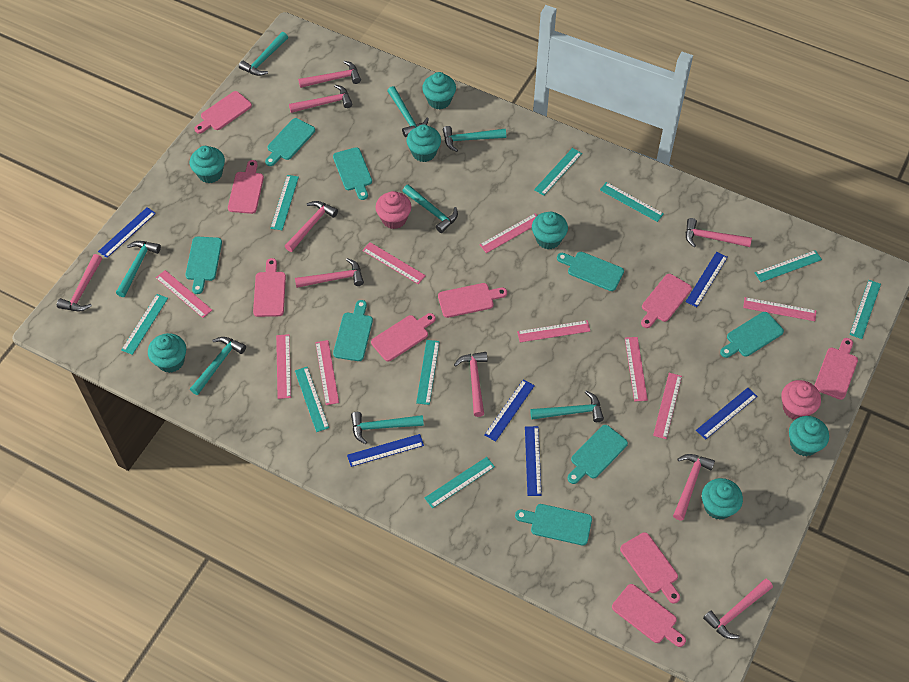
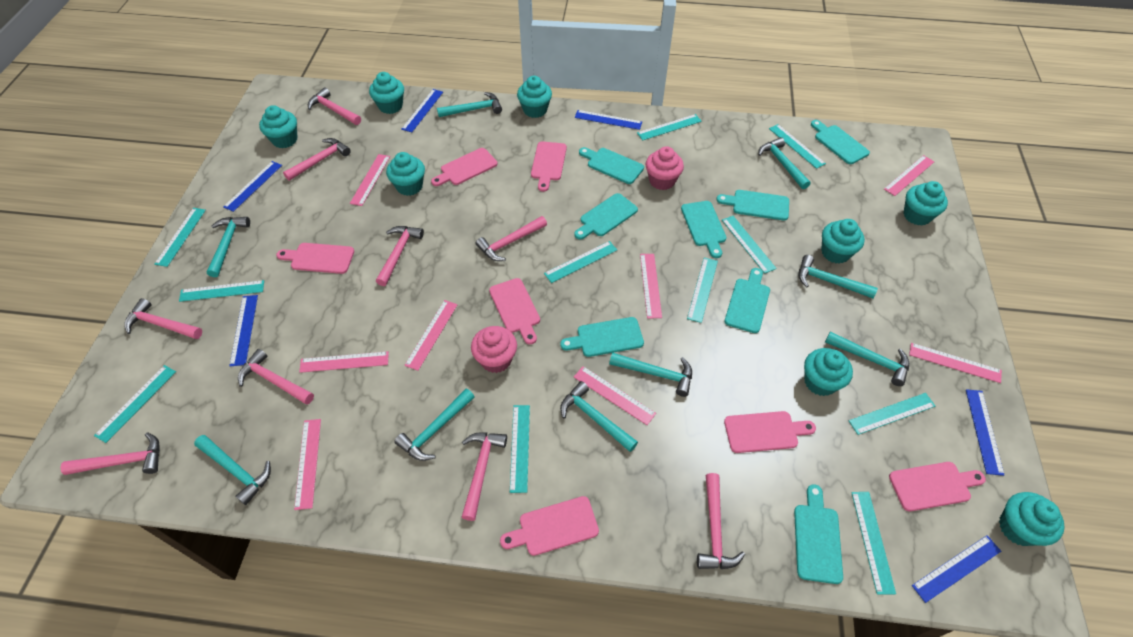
pink cutting board: [194,91,252,134] [228,160,264,214] [253,258,286,317] [371,313,436,362] [438,283,507,318] [612,584,686,647] [620,532,680,603] [641,274,692,328] [814,338,858,400] = 9 -> [276,243,354,274] [431,148,498,186] [489,278,540,344] [500,496,599,556] [531,141,567,192] [724,411,816,453] [889,462,986,512] = 7
pink ruler: [156,270,212,318] [276,334,291,399] [315,340,339,405] [362,242,426,284] [479,213,537,253] [517,320,590,342] [625,337,648,401] [653,373,682,439] [743,297,816,321] = 9 -> [294,419,321,510] [299,351,389,373] [350,154,390,206] [404,300,458,371] [574,366,656,425] [640,254,662,319] [884,155,935,196] [909,343,1002,383] = 8
turquoise cupcake: [148,333,186,373] [190,146,225,183] [406,124,441,162] [422,72,456,109] [532,212,568,249] [702,478,743,520] [789,416,829,456] = 7 -> [259,105,298,148] [369,72,404,114] [386,152,425,196] [517,76,552,118] [804,348,853,396] [821,219,865,264] [903,181,948,226] [999,492,1065,546] = 8
turquoise hammer: [116,241,161,297] [190,337,246,395] [239,32,288,76] [351,412,424,444] [387,86,429,137] [403,184,458,233] [443,126,506,152] [530,391,604,422] = 8 -> [194,435,271,505] [207,217,250,277] [394,388,475,461] [437,92,502,117] [560,381,638,452] [609,352,692,397] [758,137,811,189] [798,255,878,298] [825,332,909,386] = 9
turquoise ruler: [121,294,168,355] [270,175,299,230] [295,367,329,432] [416,340,440,405] [424,457,495,508] [534,148,582,196] [600,182,664,222] [755,250,822,282] [849,280,881,339] = 9 -> [94,365,176,443] [154,208,206,267] [179,280,264,302] [510,405,530,493] [544,241,617,283] [637,114,702,140] [687,258,718,323] [722,216,777,274] [769,124,826,169] [849,393,935,435] [851,492,896,595] = 11

